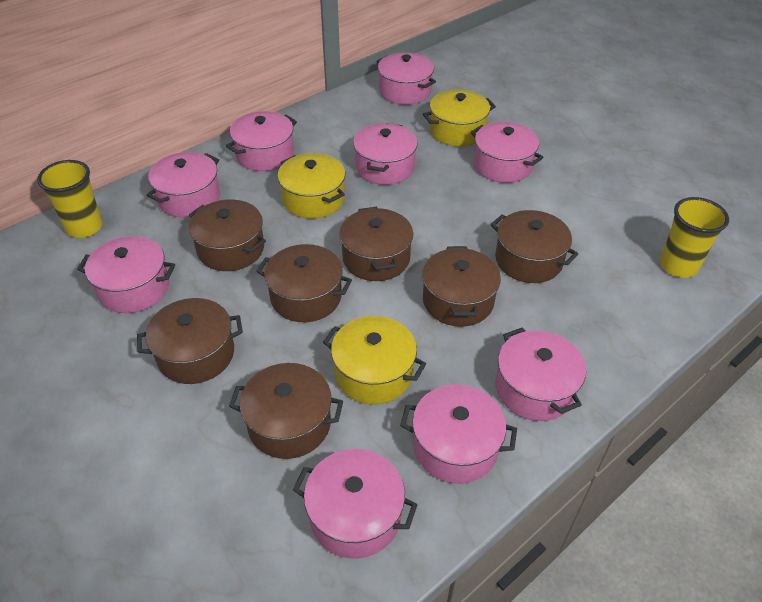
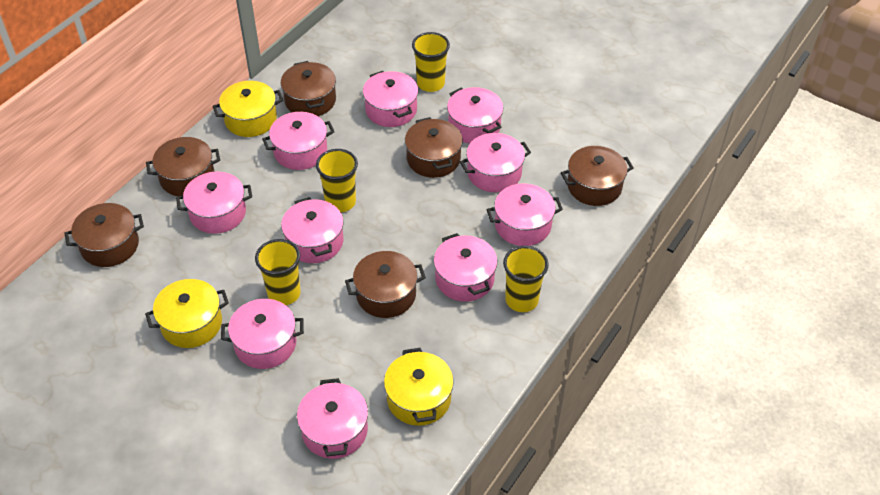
brown pot: [137,298,243,384] [189,199,266,271] [229,363,343,459] [256,244,352,322] [339,207,413,281] [422,246,501,327] [491,210,578,283] = 7 -> [65,203,144,267] [146,137,220,196] [281,61,336,116] [345,251,426,318] [405,117,463,178] [561,146,634,206] = 6
pink pot: [77,236,175,313] [147,152,220,218] [226,111,297,171] [293,449,417,559] [353,123,418,185] [377,52,436,105] [400,384,517,484] [471,122,544,183] [495,327,586,421] = 9 -> [176,172,252,234] [221,299,304,369] [262,112,334,170] [281,197,343,263] [297,378,368,459] [363,71,418,127] [434,233,497,302] [447,87,503,144] [460,133,531,192] [486,183,563,246] = 10
yellow cup: [37,160,102,238] [660,197,729,278] = 2 -> [255,239,301,305] [316,149,358,212] [412,32,450,92] [503,246,549,312] = 4

